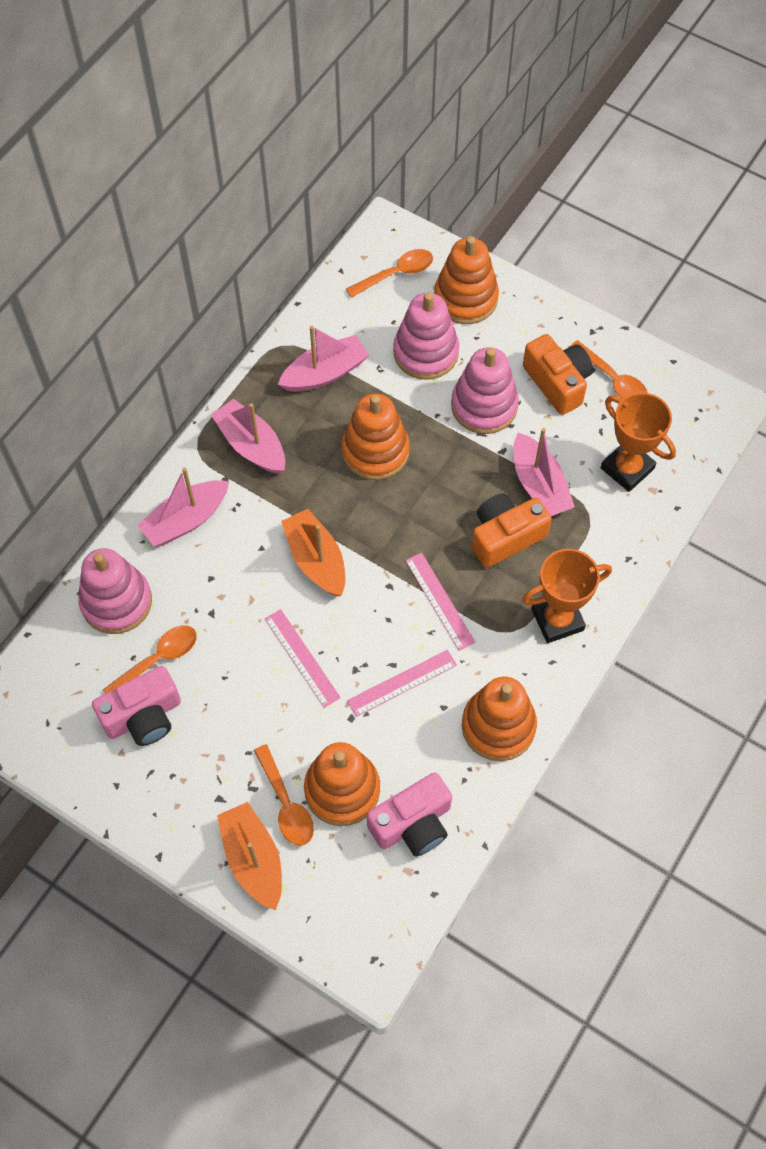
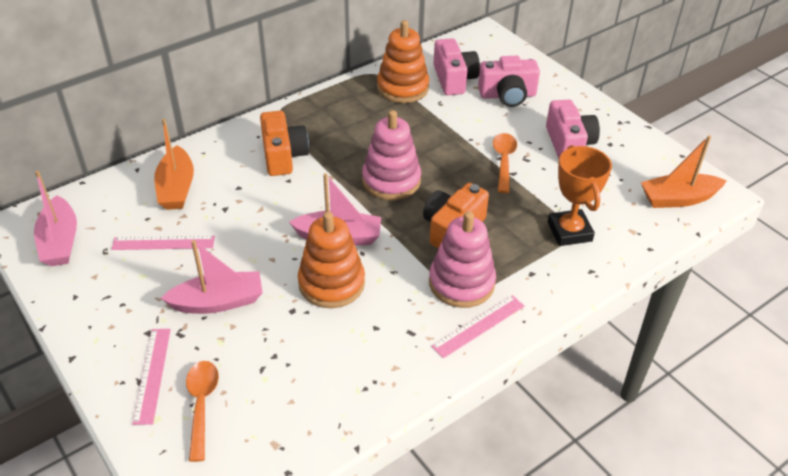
orange spoon: [103,625,197,694] [254,744,314,846] [346,249,433,298] [570,340,648,399] = 4 -> [186,361,219,462] [493,133,517,193] = 2
orange stacking toy: [304,742,380,826] [342,394,410,480] [434,236,499,324] [462,677,537,761] = 4 -> [298,211,365,308] [377,20,429,103] = 2
orange trophy: [522,549,612,643] [601,393,676,492] = 2 -> [548,145,612,246] = 1
pink boat: [137,467,229,547] [211,399,285,474] [278,326,369,392] [513,428,575,516] = 4 -> [34,171,77,266] [161,240,263,314] [289,173,381,246] = 3
pink camera: [92,666,181,746] [367,772,452,856] = 2 -> [433,38,480,95] [478,56,540,107] [546,100,600,159] = 3
pink stacking toy: [78,548,152,634] [393,292,459,380] [451,347,519,434] = 3 -> [362,110,421,200] [429,211,496,308] = 2

